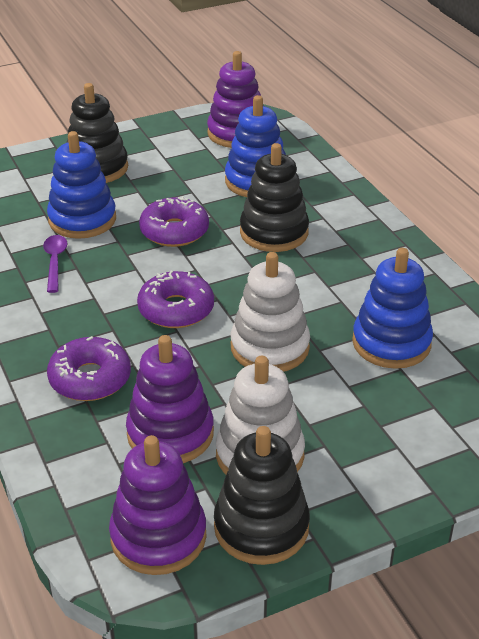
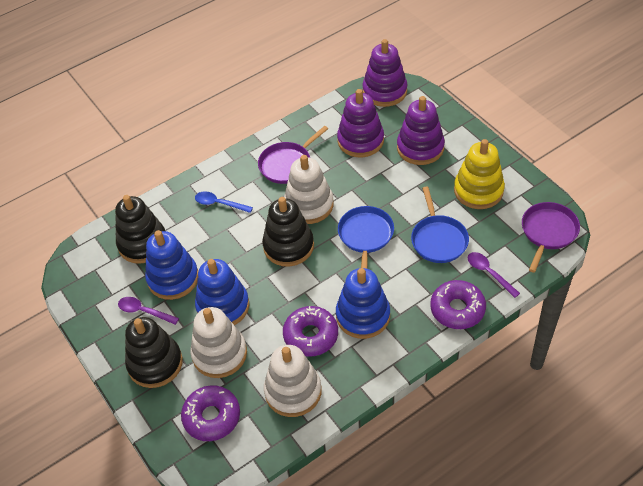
blue pan: none = 0 -> [338,206,394,269] [411,187,469,263] = 2
blue spoon: none = 0 -> [195,191,253,213] = 1
purple pan: none = 0 -> [258,126,328,184] [522,202,580,273] = 2
purple spoon: [43,235,67,293] = 1 -> [118,297,179,325] [468,252,520,298] = 2
white stacking toy: [216,356,305,475] [231,252,310,372] = 2 -> [190,307,247,378] [264,345,322,417] [284,155,334,224] = 3
yellow stacking toy: none = 0 -> [454,139,505,209] = 1

